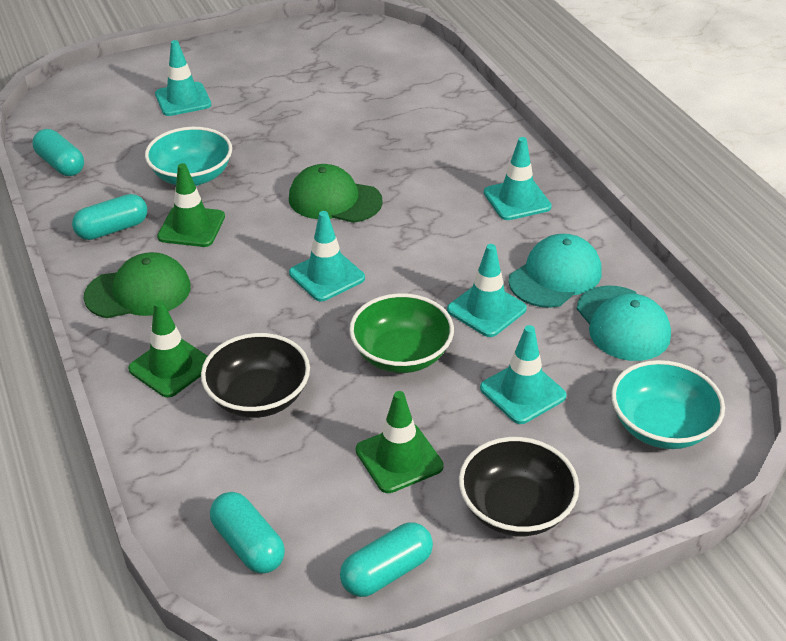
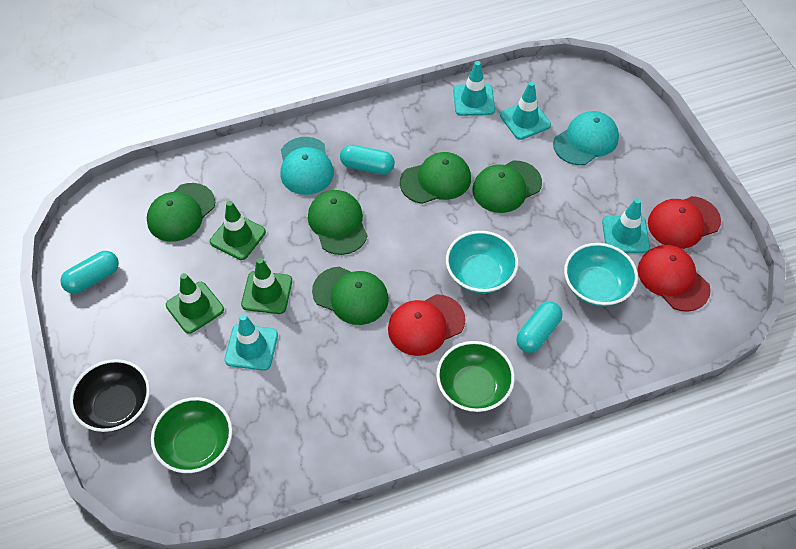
black bowl: [201,333,310,418] [459,437,579,536] = 2 -> [70,359,150,432] = 1
green bowl: [349,293,454,373] = 1 -> [151,397,232,473] [436,341,515,412] = 2
green cap: [83,252,191,318] [289,164,383,223] = 2 -> [147,183,215,242] [308,190,368,255] [312,266,389,325] [400,152,471,204] [472,160,542,213] = 5
red cap: none = 0 -> [388,294,465,356] [638,245,711,312] [648,196,721,249] = 3
turquoise capsule: [32,129,84,176] [72,194,147,240] [210,492,285,574] [340,523,433,597] = 4 -> [60,251,119,294] [340,145,395,175] [516,301,562,353] = 3
turquoise traffic cone: [155,40,211,116] [289,211,365,301] [447,244,527,337] [480,325,566,424] [484,137,552,220] = 5 -> [224,314,278,371] [453,61,495,116] [500,81,551,140] [602,198,650,253] = 4

